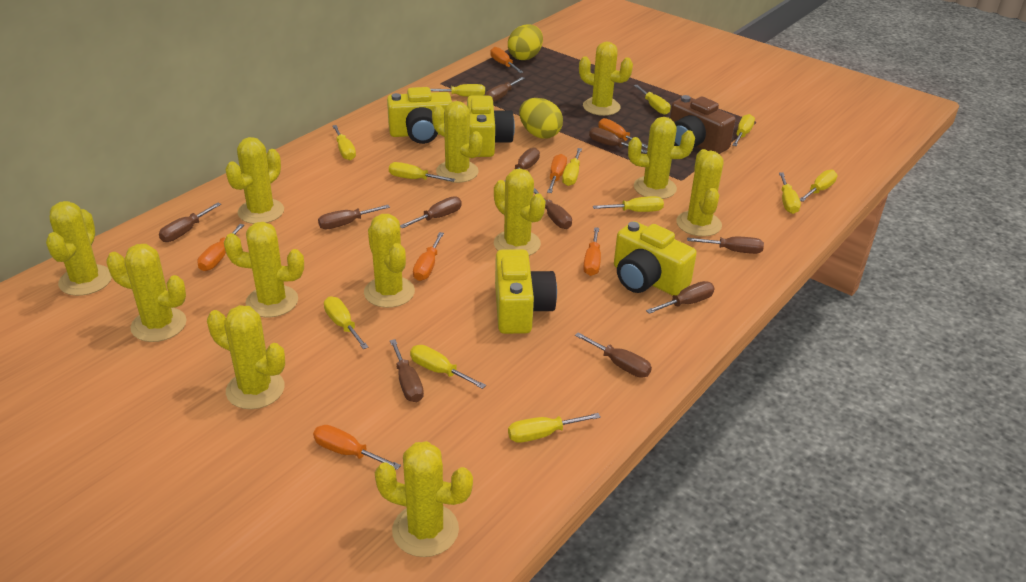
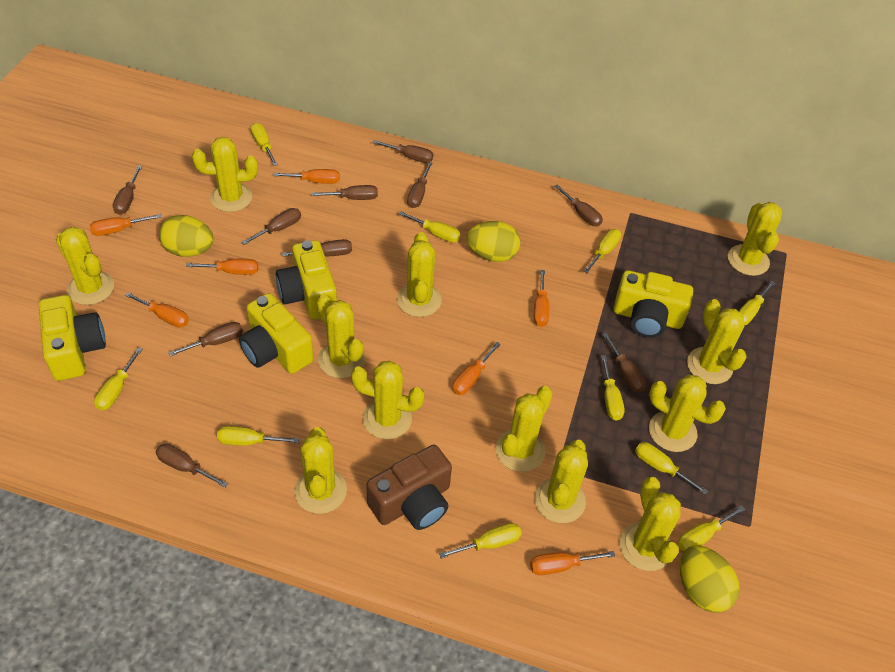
brown screwdriver: [159,202,221,242] [318,205,390,229] [390,339,424,402] [400,196,462,228] [485,77,525,102] [504,147,540,182] [534,188,572,229] [575,332,652,378] [589,127,647,153] [646,281,715,314] [687,237,764,254] = 11 -> [113,166,142,215] [156,444,228,488] [168,322,243,356] [242,208,301,245] [282,239,352,257] [311,185,378,200] [373,140,433,163] [407,162,432,208] [554,184,603,226] [602,333,646,392] = 10
yellow egg: [508,24,543,60] [519,98,563,139] = 2 -> [159,215,214,257] [467,221,520,262] [680,545,740,613] = 3
yellow screwdriver: [324,296,368,349] [332,125,356,160] [389,162,455,182] [410,345,486,389] [430,84,485,97] [508,413,601,443] [562,148,582,186] [593,196,664,212] [634,85,671,115] [732,114,755,146] [779,172,801,214] [800,170,837,202] = 12 -> [94,347,143,410] [217,426,299,446] [251,123,278,166] [399,211,460,243] [439,523,522,559] [583,229,621,273] [601,355,625,421] [635,442,708,495] [678,505,745,552] [739,281,775,325] = 10

